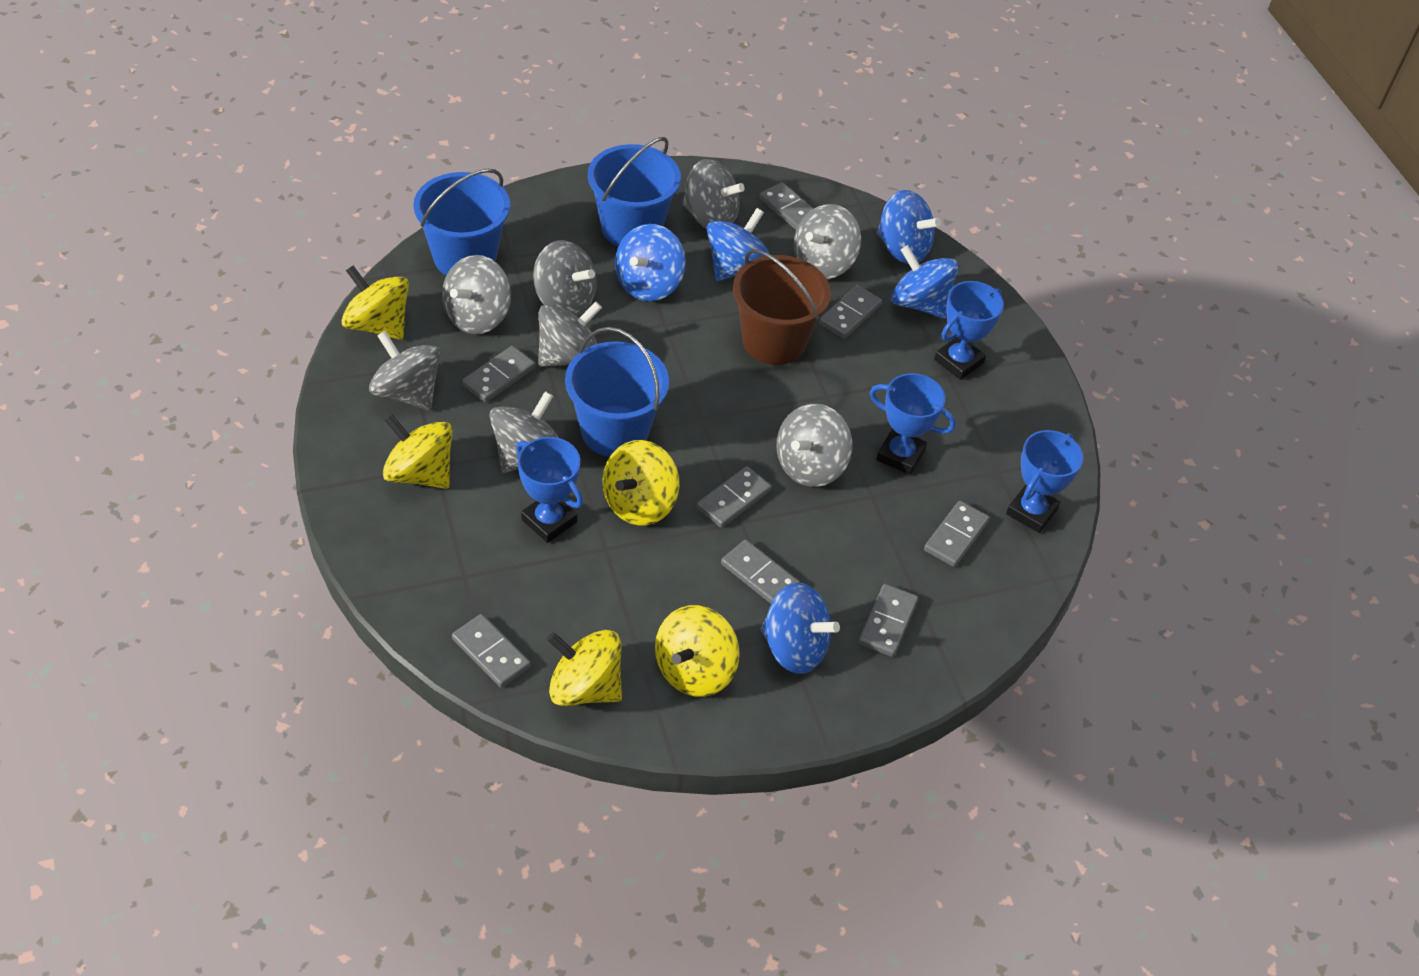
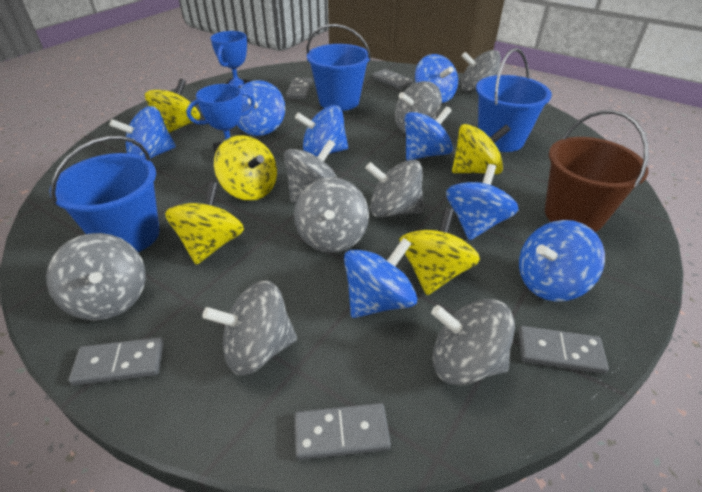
blue spinning top: [615,224,686,301] [706,208,769,281] [760,583,840,674] [877,190,941,264] [891,245,959,318] = 5 -> [110,106,176,159] [237,80,285,136] [295,105,348,157] [344,238,417,318] [405,106,453,160] [415,54,458,103] [446,164,518,240] [519,220,605,301] = 8
blue trophy: [516,437,583,543] [870,373,956,475] [934,281,1004,380] [1006,430,1084,533] = 4 -> [187,84,255,153] [210,31,251,88] = 2
grey domino: [452,614,531,688] [462,346,535,402] [697,466,771,528] [721,540,800,604] [759,182,814,230] [819,285,882,339] [859,584,918,657] [924,501,989,567] = 8 -> [69,337,164,386] [286,77,312,99] [294,403,391,460] [372,69,413,89] [518,326,609,374] = 5

